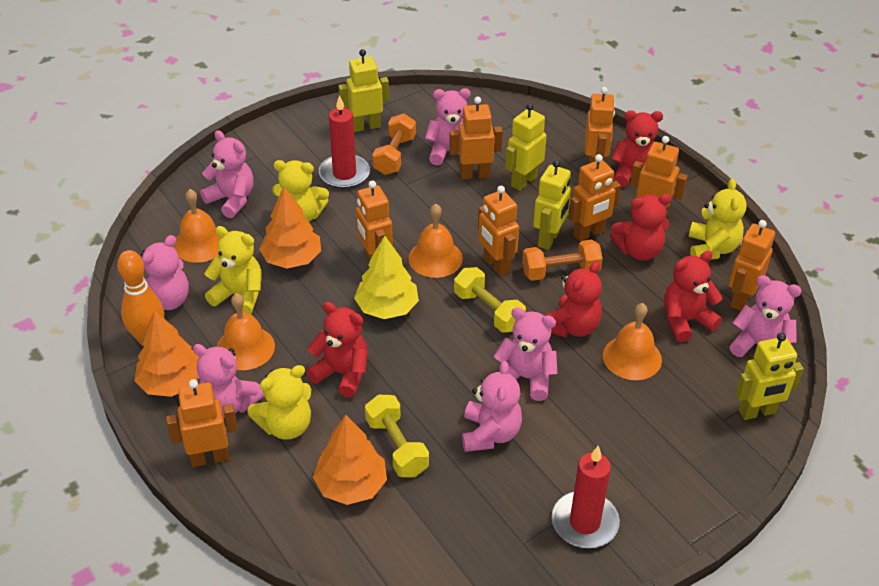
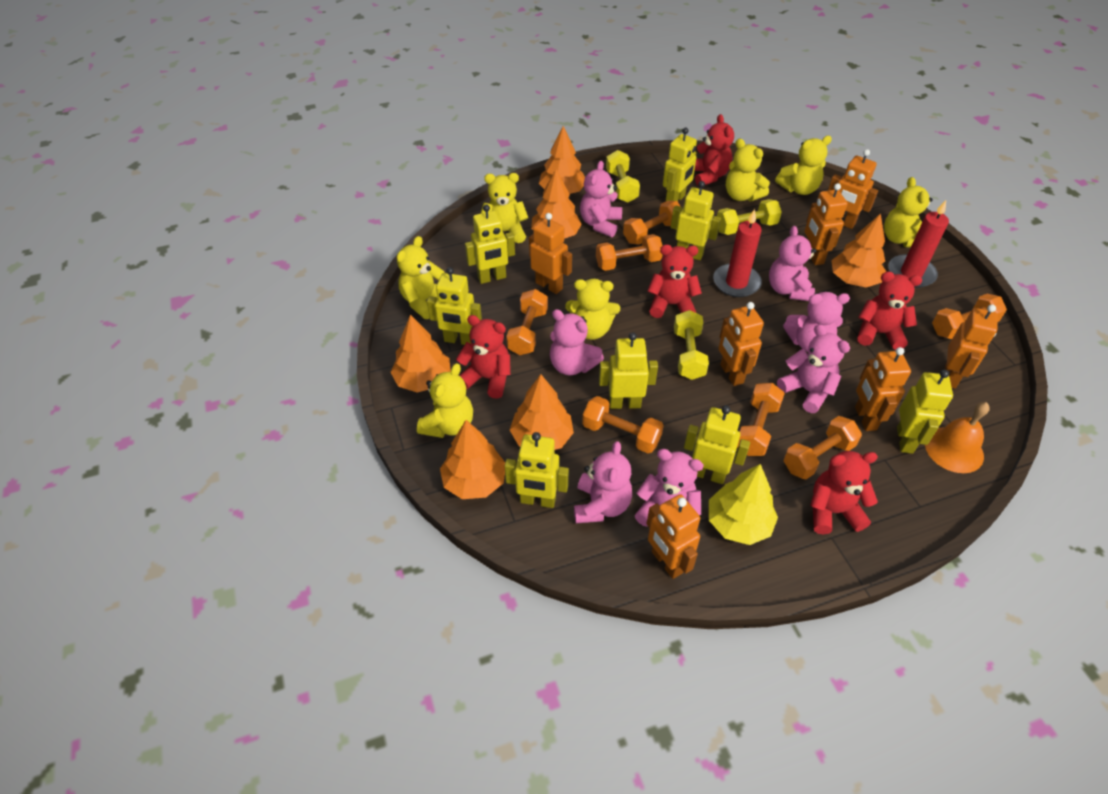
orange bell: [173,189,221,263] [217,293,275,370] [408,204,463,278] [603,303,662,380] = 4 -> [925,402,990,473] = 1
orange bowling pin: [117,250,164,346] = 1 -> none = 0
orange dumbbell: [372,113,416,175] [522,240,603,281] = 2 -> [506,289,548,355] [582,396,664,453] [596,234,663,271] [623,201,681,245] [737,383,785,456] [784,416,862,479] [932,294,1007,339] = 7
orange robot: [166,379,238,467] [356,180,393,259] [449,97,503,179] [478,186,519,276] [569,154,621,241] [585,87,615,164] [630,136,688,218] [729,220,775,311] = 8 -> [529,213,572,294] [646,494,700,579] [718,302,764,386] [804,183,848,265] [828,149,878,229] [855,347,911,431] [945,304,998,389] = 7
orange tree: [134,310,199,397] [259,187,321,269] [313,415,387,505] = 3 -> [390,315,451,393] [440,420,505,499] [510,374,574,450] [531,169,582,239] [539,126,585,194] [831,213,886,287] = 6
yellow dumbbell: [365,395,429,477] [454,267,526,333] = 2 -> [606,150,640,203] [674,310,709,380] [717,199,782,235] = 3
yellow robot: [338,49,389,132] [505,103,547,191] [533,160,571,250] [735,333,804,420] = 4 -> [427,267,482,345] [465,204,515,284] [505,432,569,508] [599,332,658,409] [663,128,697,202] [671,181,721,260] [684,406,750,484] [897,370,953,454] = 8
yellow teddy bear: [204,226,262,314] [247,365,312,440] [272,160,329,222] [689,179,747,260] = 4 -> [397,236,444,319] [417,363,473,438] [481,173,528,243] [565,279,620,340] [726,139,770,202] [775,136,832,195] [884,177,932,248] = 7

